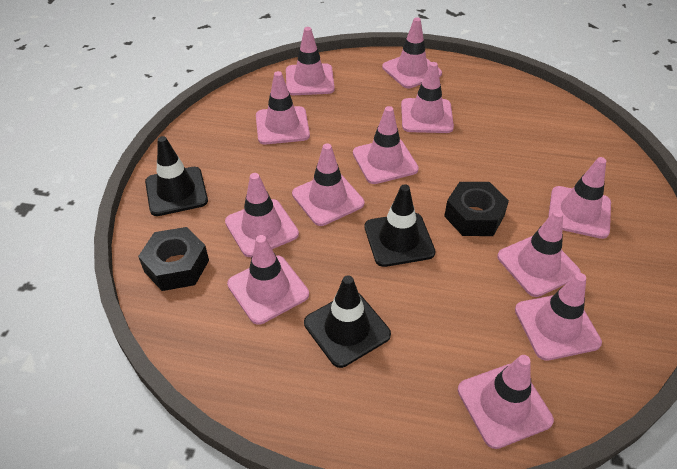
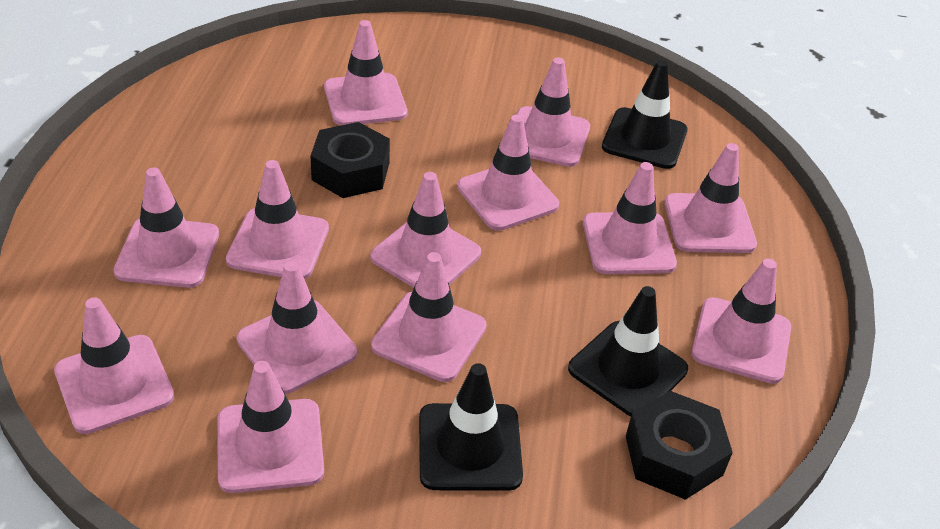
pink traffic cone: [225,173,299,257] [227,235,309,325] [256,71,310,144] [286,27,335,95] [292,144,364,226] [353,106,419,184] [382,18,442,88] [401,62,454,133] [458,355,554,449] [497,210,581,297] [515,273,602,361] [548,157,611,239] = 12 -> [54,297,174,434] [113,167,219,288] [217,361,324,493] [226,160,329,279] [237,261,357,394] [324,20,408,126] [370,172,481,288] [371,252,487,382] [457,115,559,231] [516,57,590,167] [583,162,677,274] [665,143,757,253] [691,259,791,384] = 13

